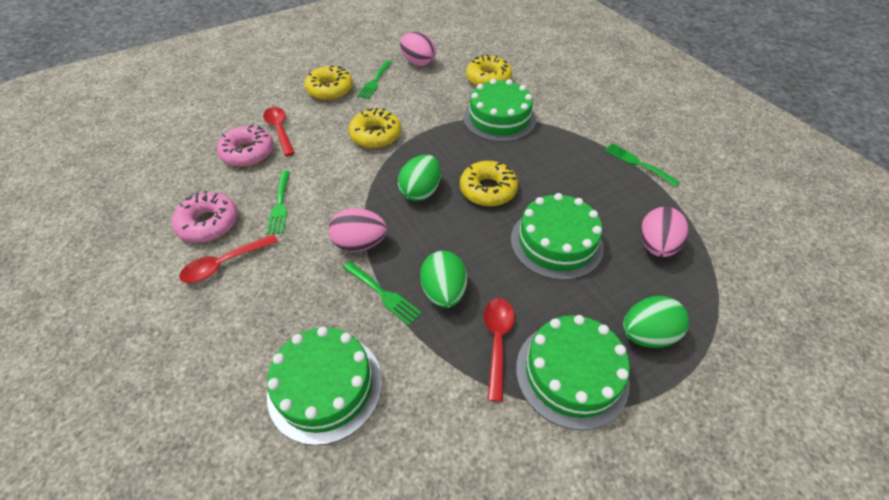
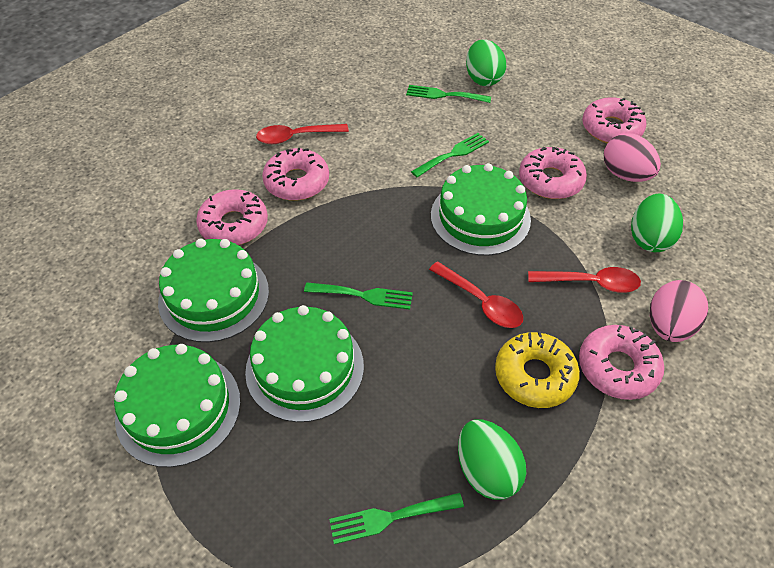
pink donut: [172,191,238,243] [217,125,274,167] = 2 -> [196,189,268,245] [262,148,329,201] [519,147,587,199] [579,325,664,400] [582,97,647,144] = 5
pink egg: [328,208,387,252] [400,32,436,66] [641,207,688,257] = 3 -> [604,133,661,182] [650,280,708,342] = 2
yellow donut: [305,65,353,100] [348,108,401,148] [460,161,518,206] [466,54,512,86] = 4 -> [495,331,580,408] = 1

